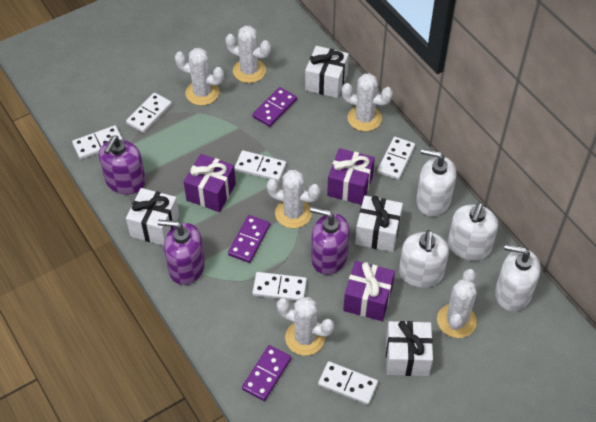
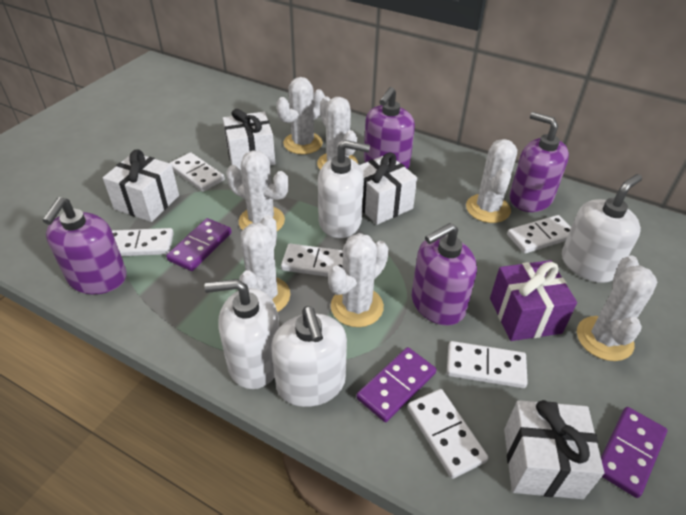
purple gift: [184,154,236,212] [327,148,375,205] [343,261,395,321] = 3 -> [490,260,577,341] = 1
purple soap dispenser: [99,136,146,194] [157,220,205,285] [310,207,350,275] = 3 -> [42,197,127,294] [364,87,415,169] [412,223,477,326] [509,112,569,212] = 4
white cactus: [175,48,224,106] [225,25,271,83] [267,170,320,228] [277,297,334,355] [342,73,393,131] [437,269,477,338] = 6 -> [226,150,289,231] [239,215,290,312] [276,77,325,154] [317,96,358,170] [328,233,389,327] [466,139,517,223] [577,255,657,361] = 7

